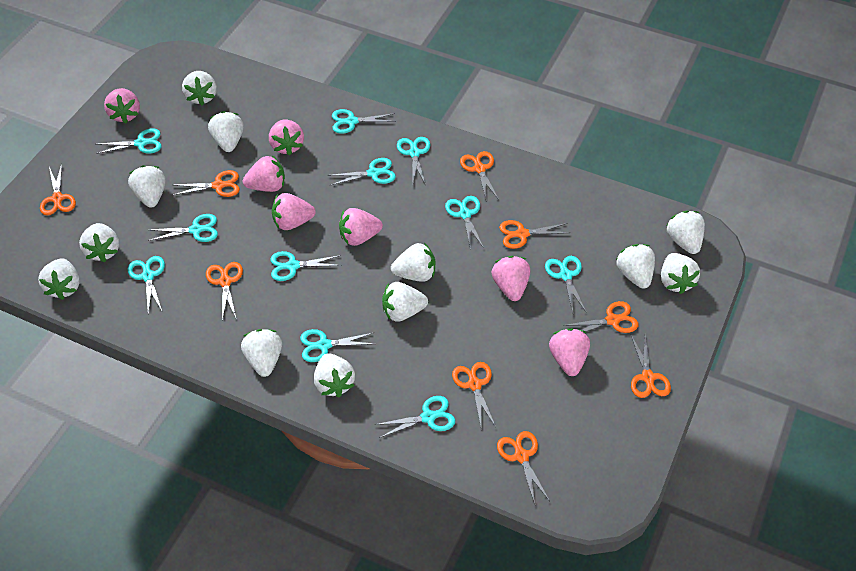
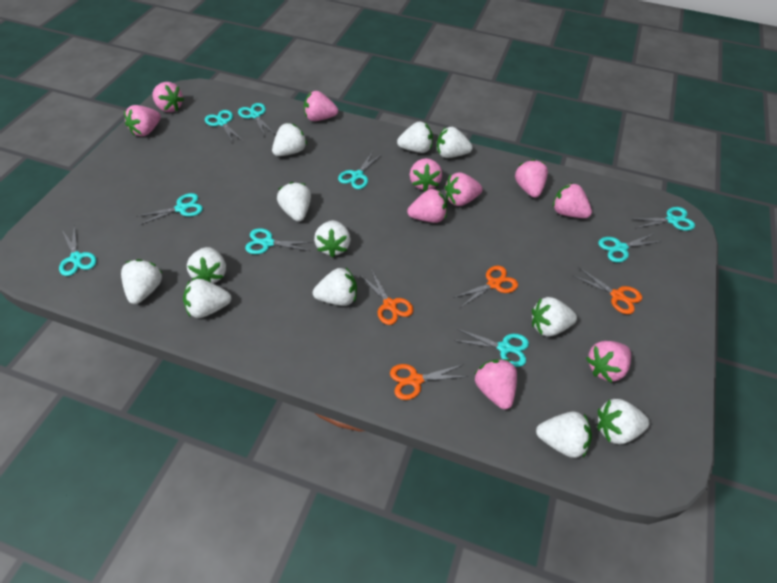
orange scissors: [40,164,76,215] [173,170,240,197] [206,262,243,320] [452,362,496,427] [460,151,499,202] [497,431,550,504] [499,220,570,249] [563,301,639,333] [631,335,671,398] = 9 -> [360,269,413,325] [390,364,468,400] [453,266,518,308] [573,268,642,314] = 4
pink strawberry: [104,88,140,123] [243,155,285,192] [269,119,304,156] [272,193,316,230] [339,208,383,246] [492,256,530,301] [549,328,590,376] = 7 -> [124,105,161,136] [153,82,184,112] [304,91,338,121] [407,189,447,223] [410,158,442,192] [445,172,483,206] [475,359,517,409] [515,159,548,198] [553,183,592,218] [586,341,631,383] = 10
turquoise scissors: [96,128,162,154] [128,256,165,314] [148,214,218,242] [270,251,342,281] [300,329,374,362] [327,158,396,185] [332,109,396,134] [375,396,455,438] [397,137,430,186] [445,196,484,249] [545,256,587,313] = 11 -> [59,225,97,276] [136,193,203,225] [205,110,243,143] [238,103,274,136] [245,228,313,254] [338,151,383,189] [454,329,529,367] [598,233,662,262] [634,207,695,231] = 9

